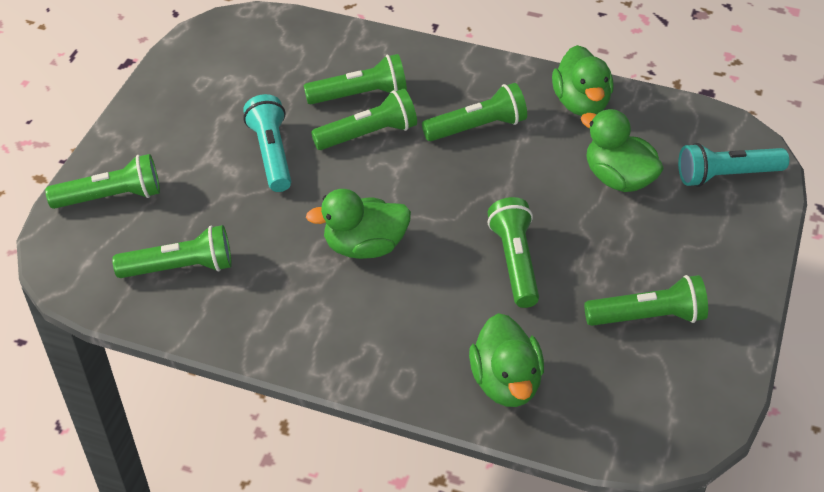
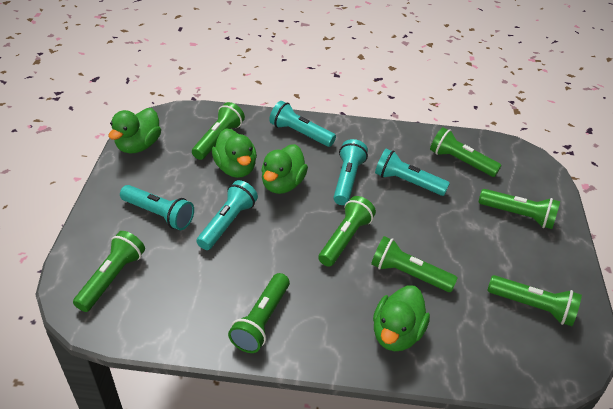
green flashlight: [45,154,160,209] [112,225,232,278] [304,54,407,104] [311,89,417,150] [422,83,527,141] [488,197,539,308] [584,275,708,326] = 7 -> [73,231,145,312] [192,102,245,160] [228,273,290,353] [318,196,376,267] [371,236,458,292] [430,127,502,177] [479,189,560,229] [487,275,582,326] = 8
turquoise flashlight: [243,94,291,192] [678,143,789,187] = 2 -> [120,185,194,230] [197,180,258,250] [269,101,336,147] [333,139,368,205] [375,149,450,196] = 5

